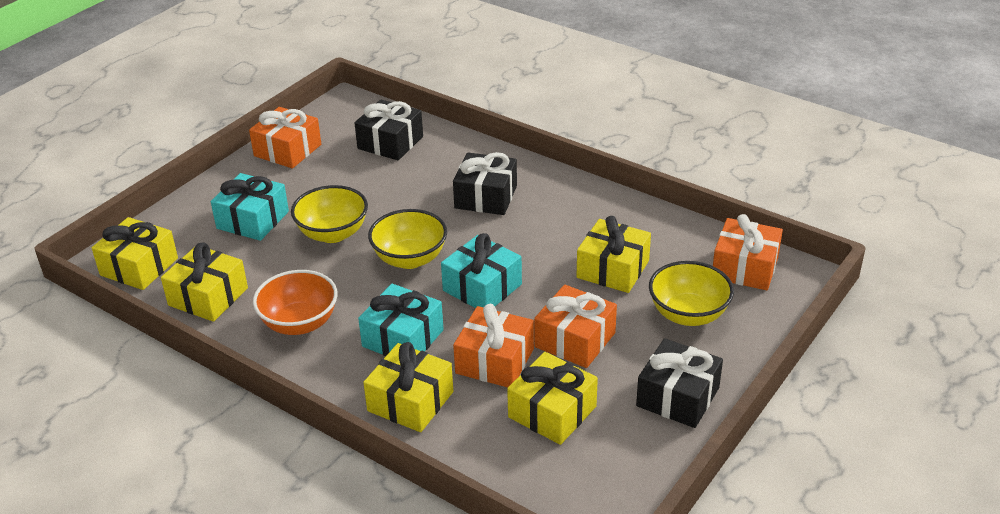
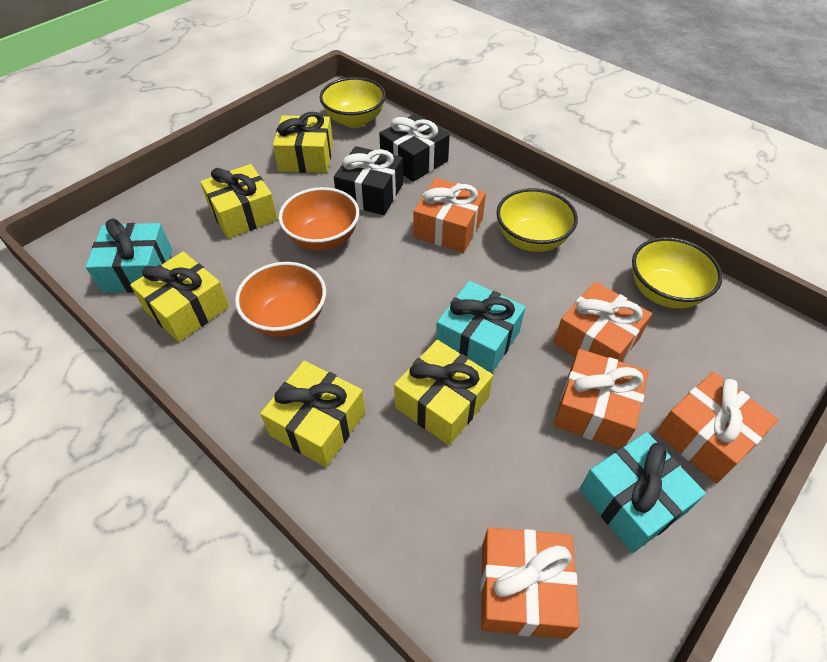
black gift: [355,99,423,160] [453,152,517,215] [636,338,723,428] = 3 -> [334,146,403,215] [379,113,450,182] = 2
orange bowl: [253,270,338,335] = 1 -> [235,262,326,337] [278,187,359,251] = 2
orange gift: [249,107,321,169] [453,304,534,387] [534,285,617,368] [713,214,783,290] = 4 -> [413,178,486,253] [481,528,579,639] [553,349,648,449] [554,282,652,362] [656,372,778,483] = 5

